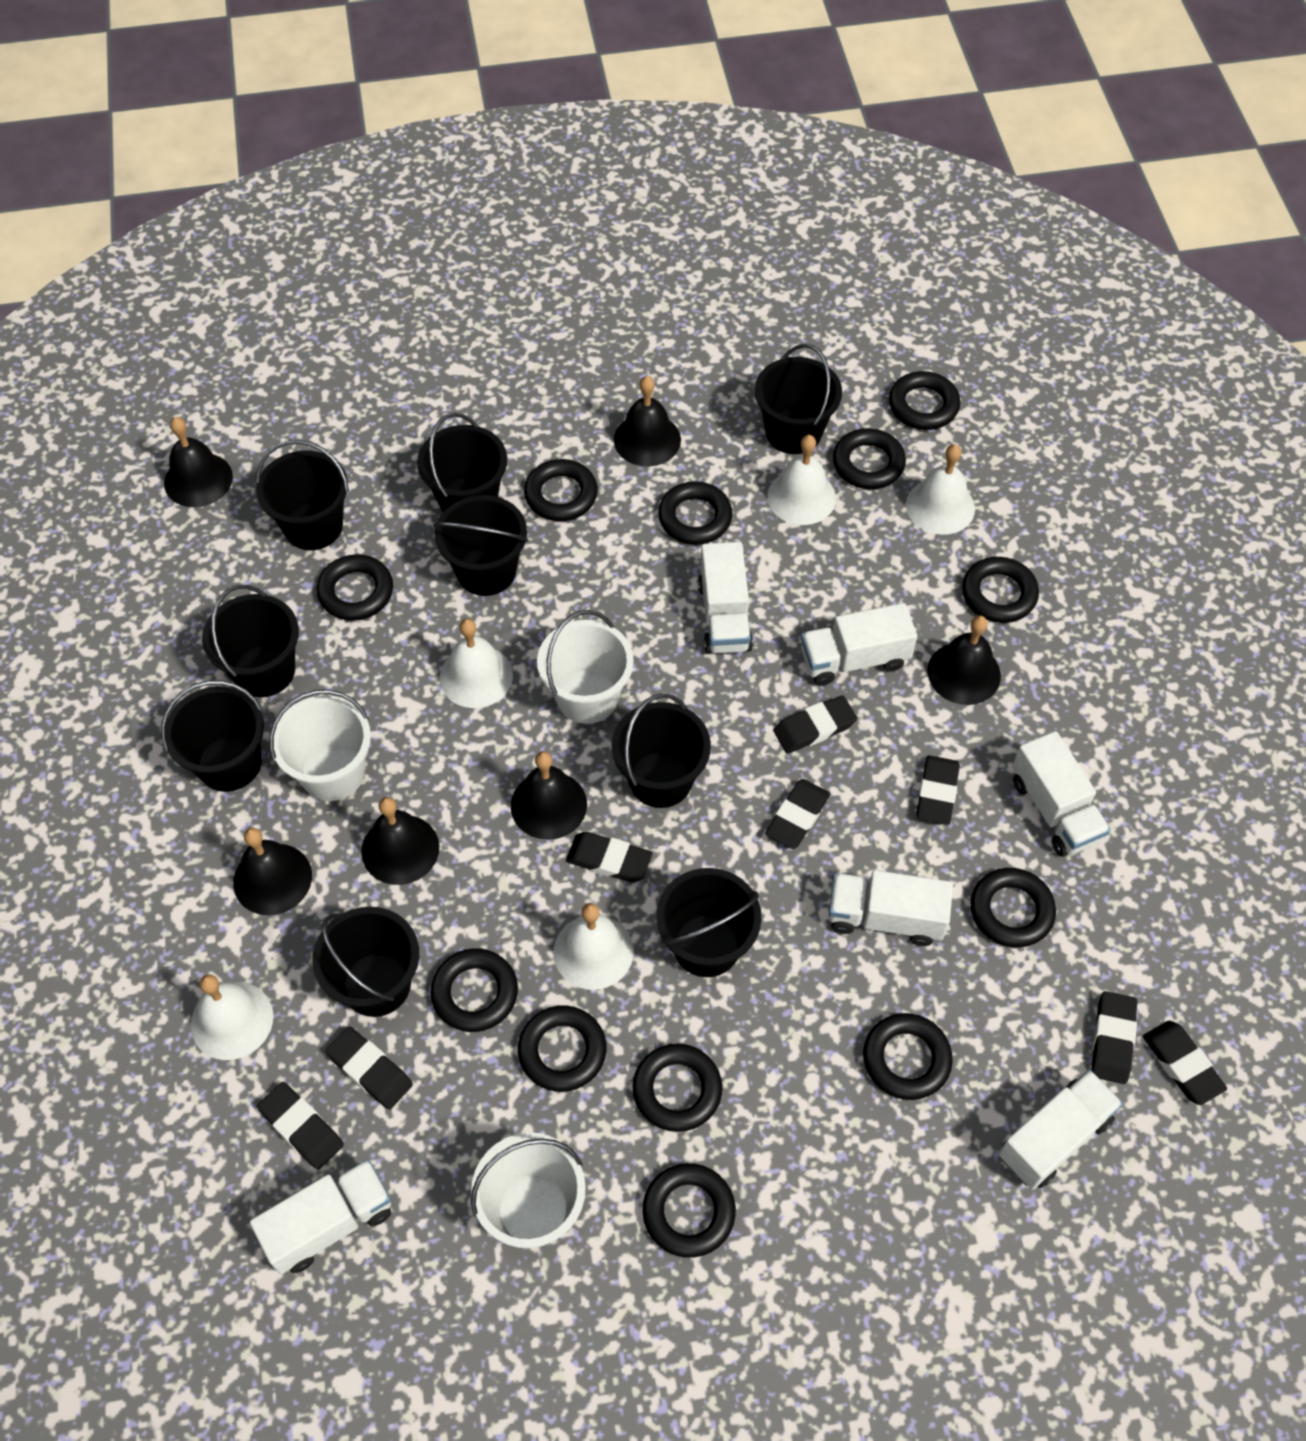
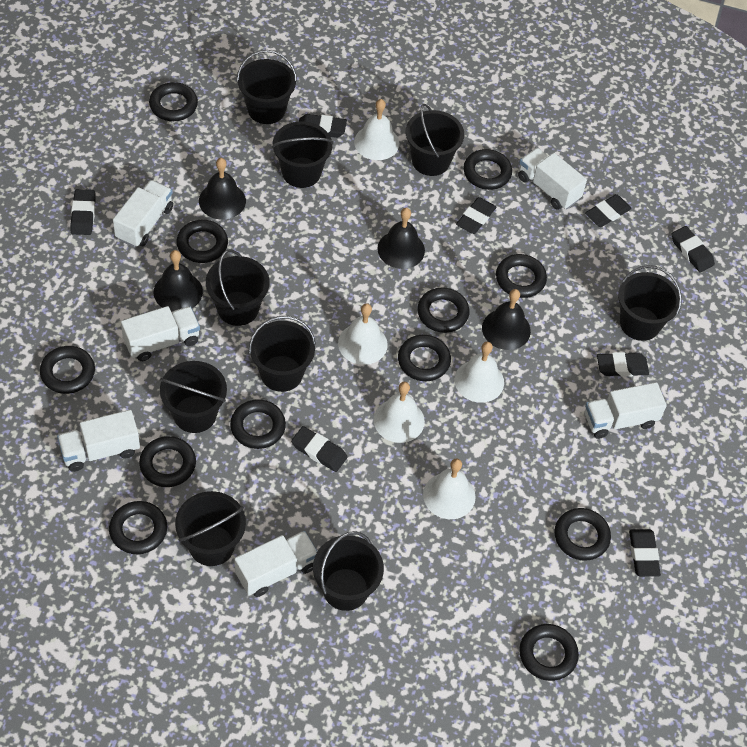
black bell: [164,417,233,507] [233,828,312,915] [361,797,439,885] [511,751,587,840] [614,376,681,467] [927,615,1001,705] = 6 -> [153,250,203,312] [199,158,246,220] [377,208,425,269] [482,289,531,350] = 4
white bucket: [269,689,371,801] [471,1133,586,1248] [537,610,634,724] = 3 -> none = 0

